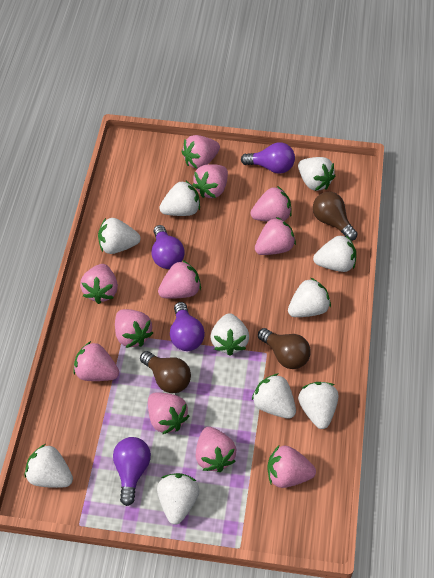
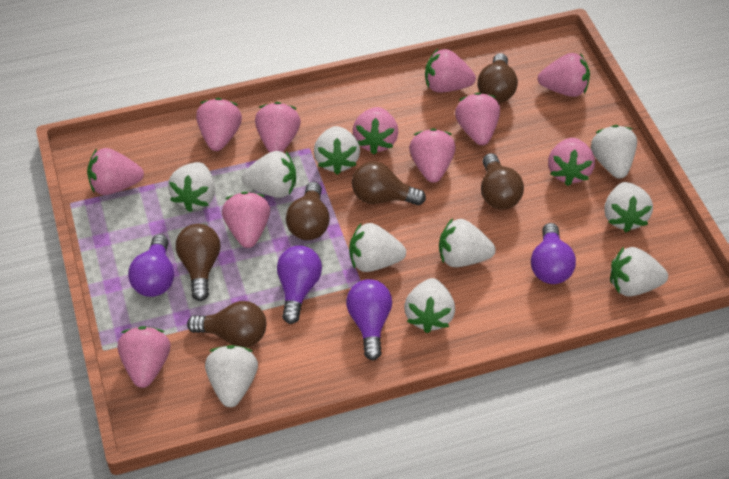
brown light bulb: [140,351,191,393] [258,328,311,369] [313,192,358,241] = 3 -> [176,224,221,301] [187,301,266,347] [286,182,330,240] [352,161,426,205] [478,53,518,103] [481,153,524,209] = 6

